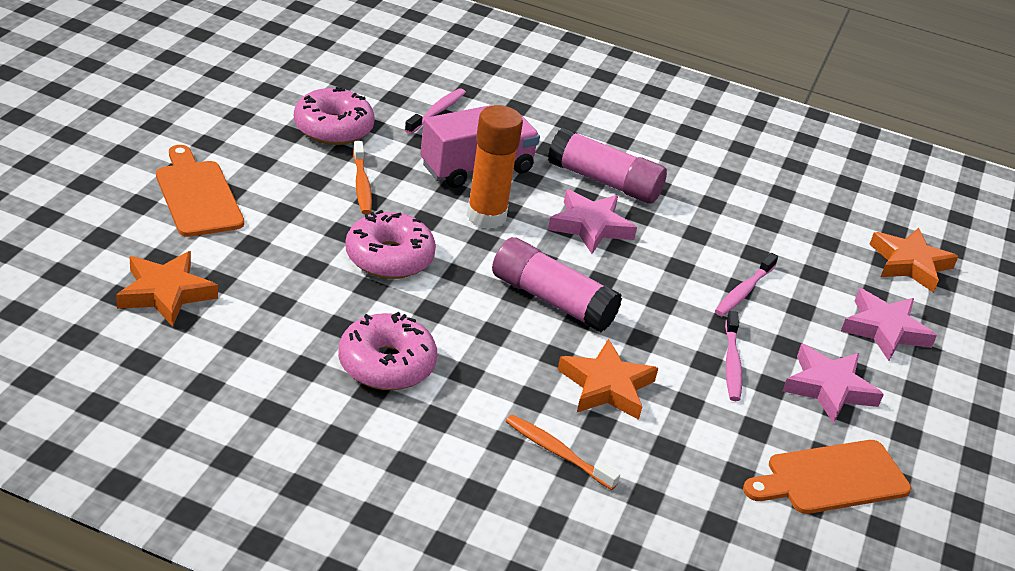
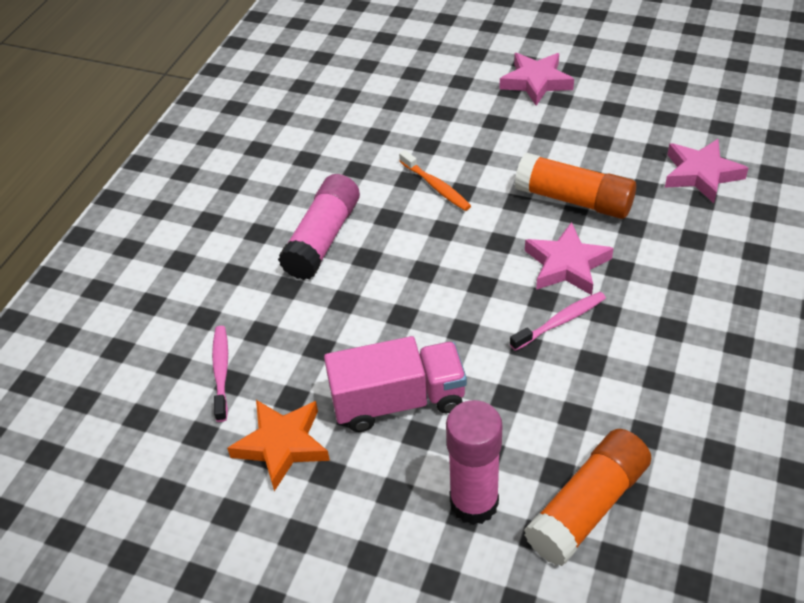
orange cutting board: [156,145,244,237] [743,440,911,514] = 2 -> none = 0
orange glue stick: [467,105,523,229] = 1 -> [515,152,636,219] [524,429,651,566] = 2
orange star: [116,251,218,327] [558,339,658,420] [869,228,958,293] = 3 -> [227,400,330,491] = 1
orange toothbrush: [353,141,372,214] [506,415,620,490] = 2 -> [399,150,471,211] = 1
pink donut: [294,87,375,145] [338,312,437,390] [345,210,436,279] = 3 -> none = 0
pink toothbrush: [405,88,466,134] [715,253,778,316] [725,311,742,401] = 3 -> [212,326,228,422] [510,292,606,351] = 2

